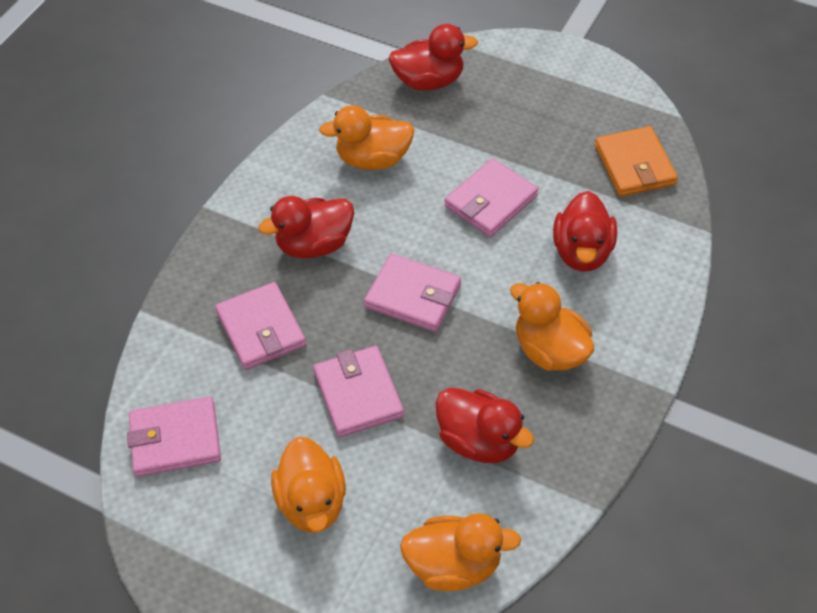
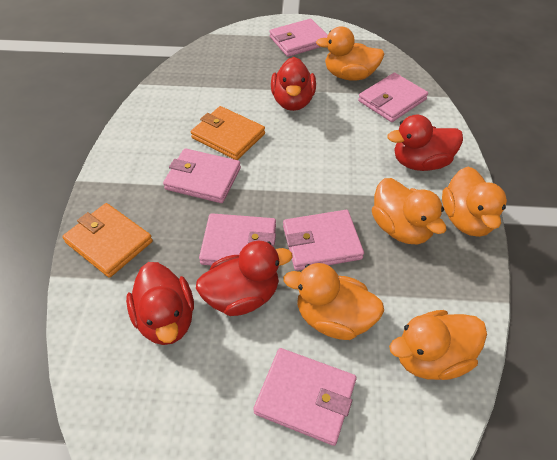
orange duck: [271,437,346,533] [319,106,414,170] [400,513,521,591] [510,282,594,371] = 4 -> [283,263,384,340] [316,26,384,81] [372,178,446,245] [389,310,487,380] [442,167,507,237] = 5
orange wallet: [595,126,678,197] = 1 -> [62,203,153,278] [191,106,265,160] = 2
pink wallet: [127,396,221,477] [215,282,306,370] [313,346,404,437] [364,254,461,332] [445,158,538,237] = 5 -> [163,148,241,203] [199,213,276,265] [253,348,356,446] [269,19,328,57] [283,210,364,271] [358,73,428,122] = 6

